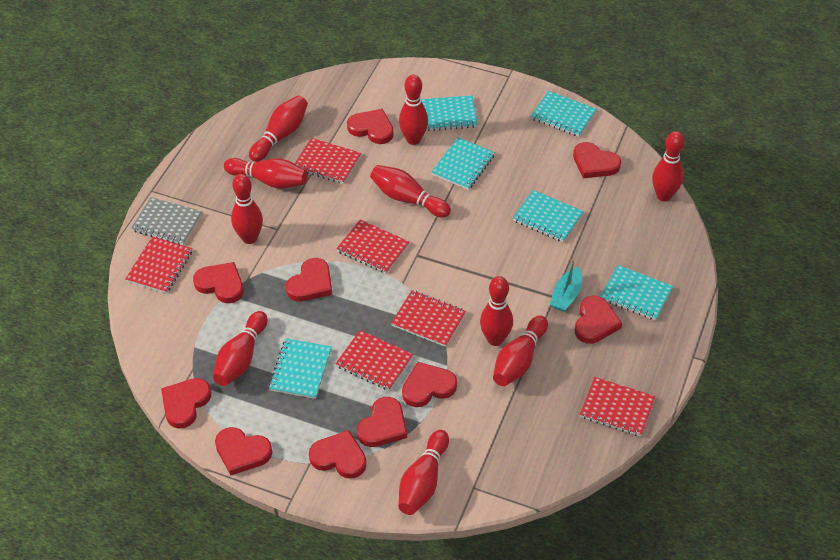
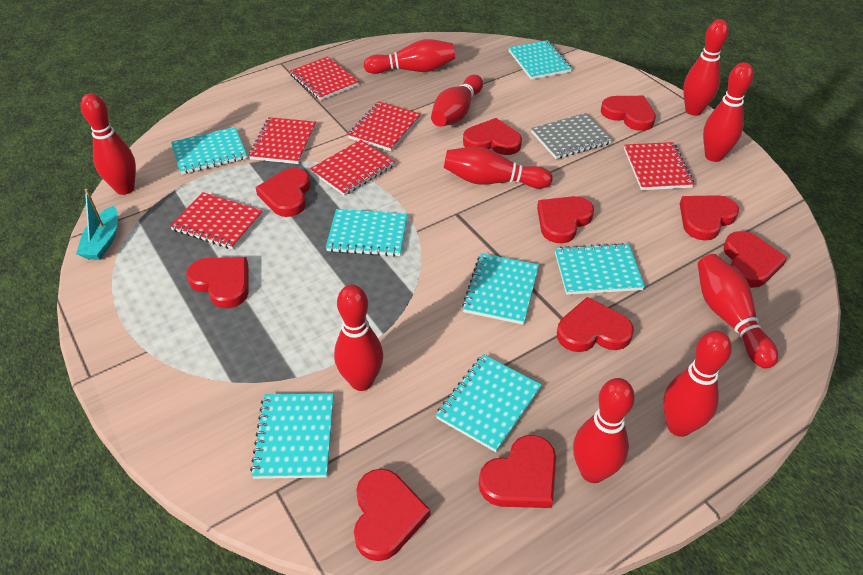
turquoise notebook: [269,338,332,399] [421,95,478,131] [431,137,495,190] [513,190,584,242] [531,91,597,137] [600,265,673,321] = 6 -> [171,127,247,174] [250,393,334,479] [326,209,408,257] [436,354,542,452] [462,253,539,325] [508,40,572,80] [555,243,645,295] = 7

